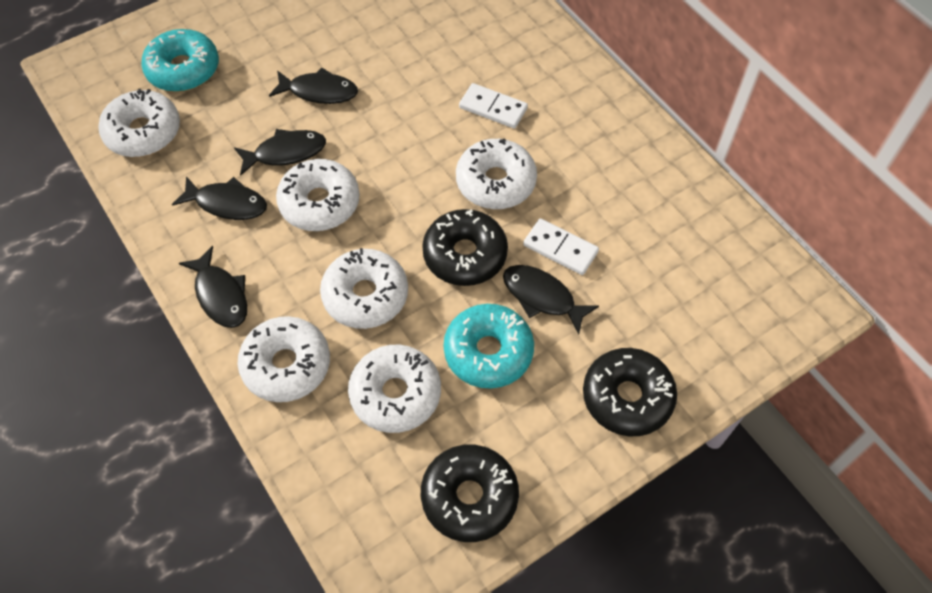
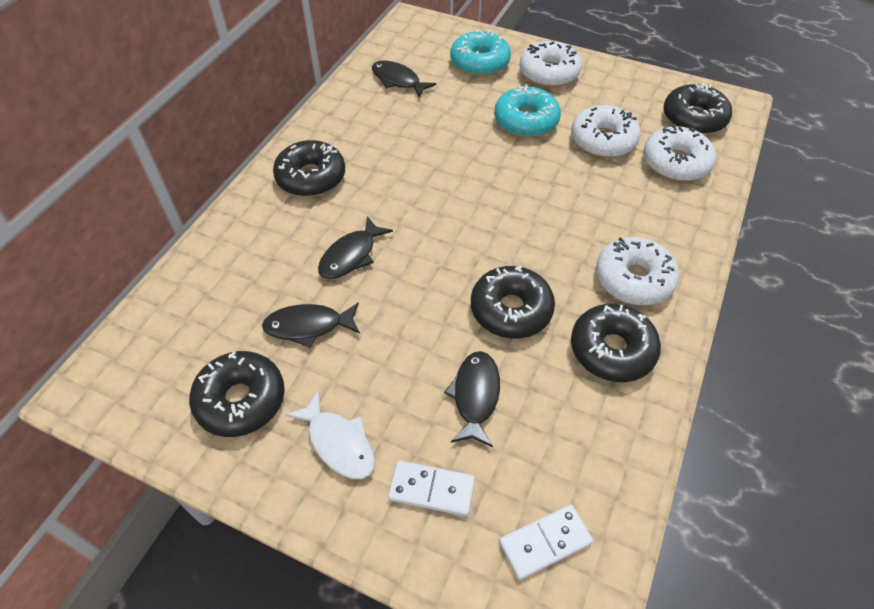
black donut: [421,445,519,542] [422,209,508,286] [583,348,677,436] = 3 -> [189,351,285,437] [273,140,345,197] [471,266,555,339] [571,304,661,382] [663,83,732,135] = 5
black fish: [172,176,267,220] [179,246,247,328] [234,129,326,176] [269,67,358,104] [503,265,599,335] = 5 -> [262,302,360,348] [318,216,393,279] [372,60,437,98] [444,351,500,448] = 4
white donut: [98,89,180,157] [237,316,330,402] [276,159,360,231] [320,248,408,329] [348,345,441,433] [456,138,537,209] = 6 -> [520,41,582,87] [571,105,641,158] [596,237,679,305] [643,125,716,181] = 4
white fish: none = 0 -> [286,390,375,479] = 1

